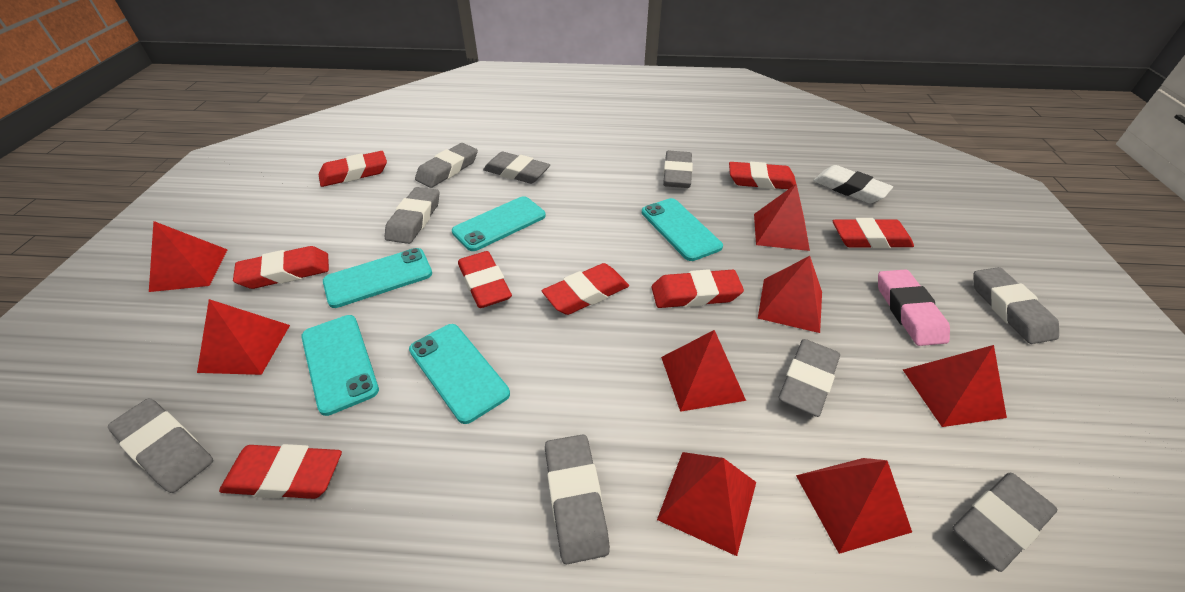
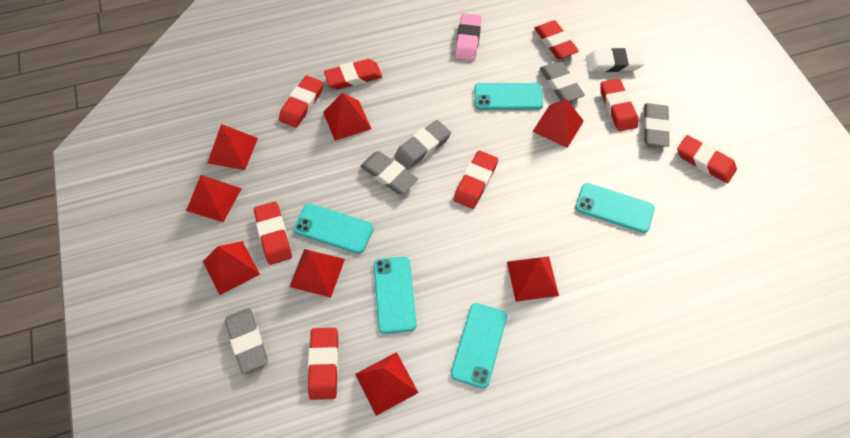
grey eraser: [108,398,213,493] [385,187,439,244] [415,143,478,188] [483,152,550,184] [545,434,610,564] [663,151,693,188] [779,339,840,417] [952,473,1057,572] [974,267,1059,344] = 9 -> [225,308,268,374] [360,151,418,194] [394,120,451,170] [540,61,585,102] [643,103,670,147] = 5

